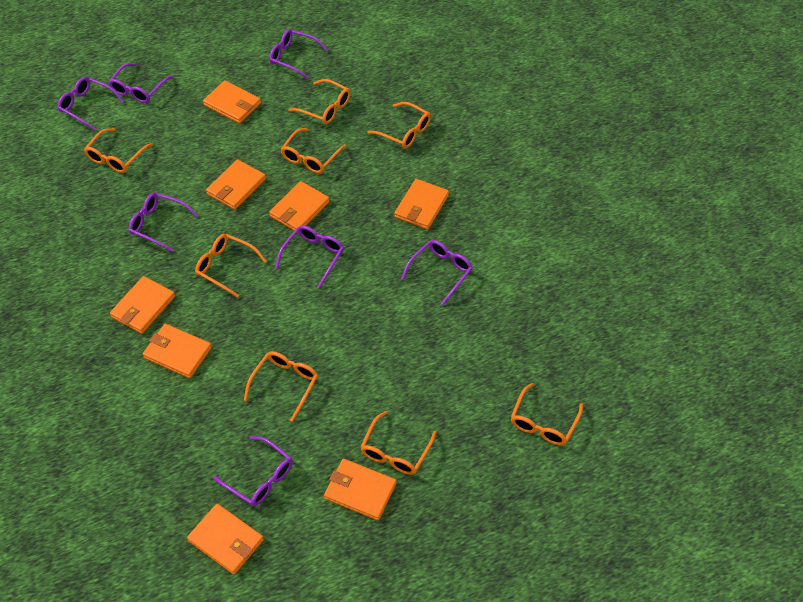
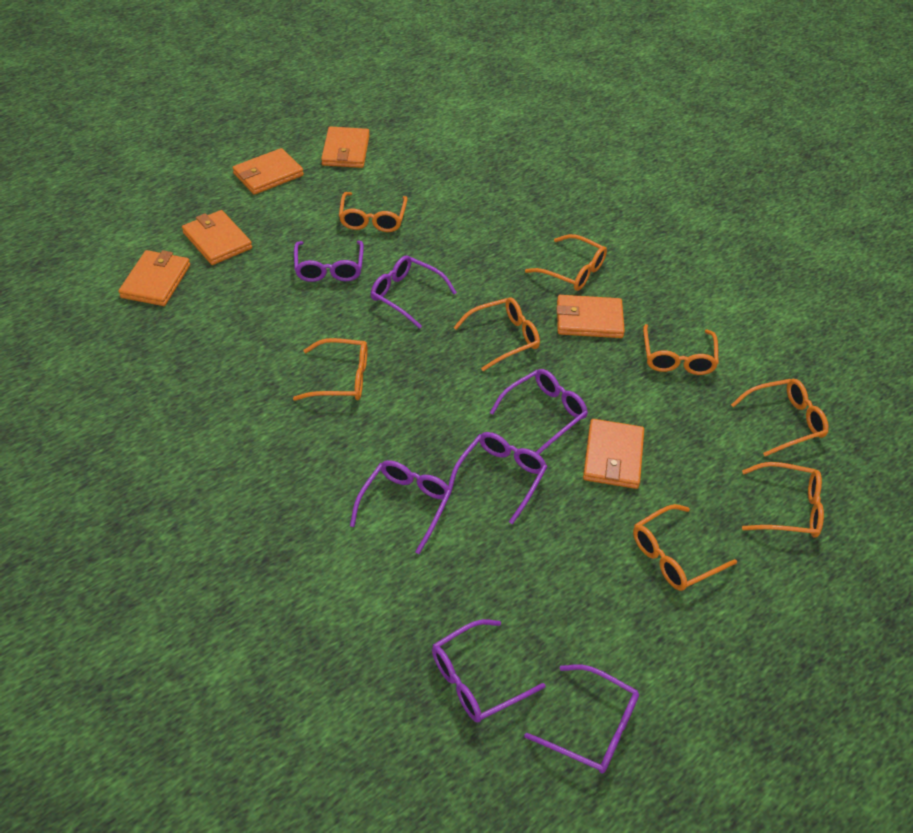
orange wallet: [110,276,175,334] [143,324,212,378] [187,504,264,575] [203,80,261,124] [206,159,266,210] [269,181,330,233] [324,459,396,520] [394,179,449,230] = 8 -> [118,250,190,306] [182,210,252,265] [232,148,304,195] [321,126,370,168] [557,295,625,338] [583,419,644,489] = 6

